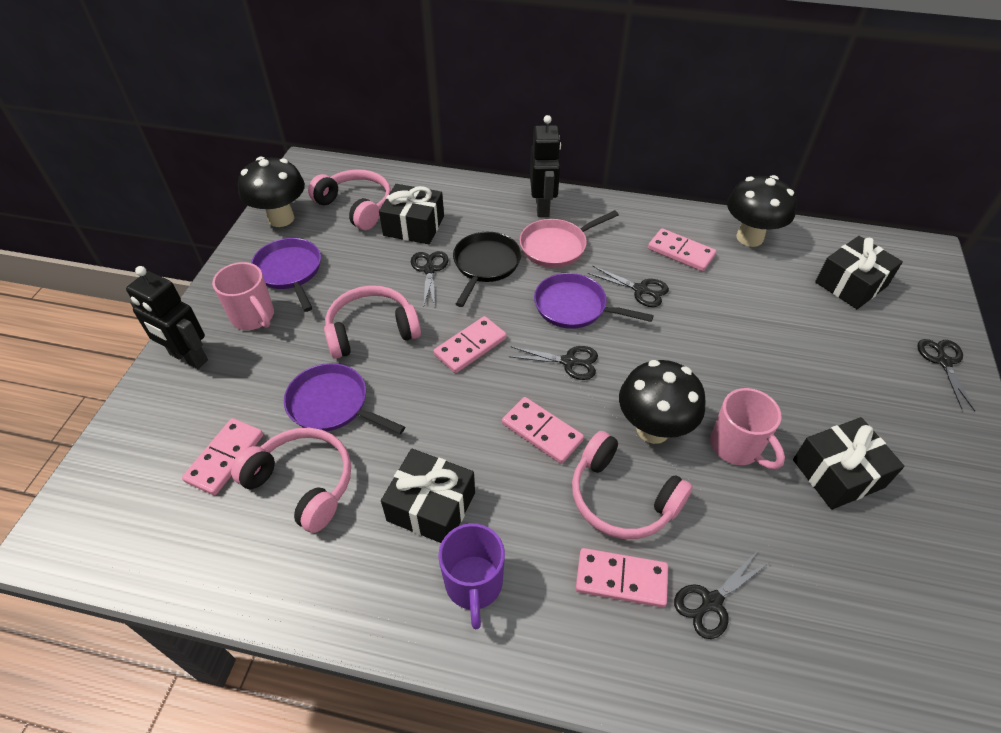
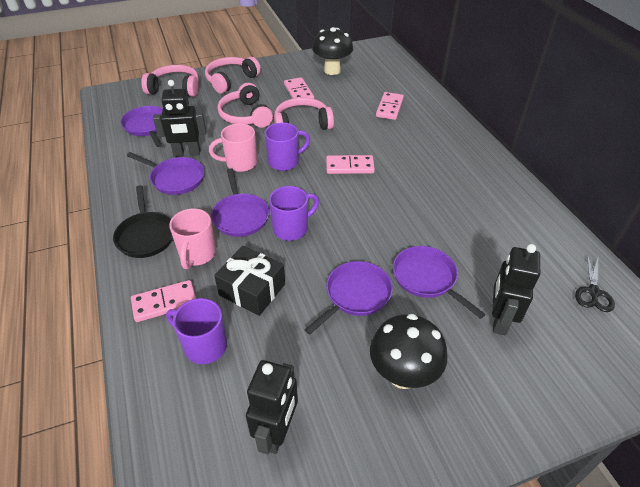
black gift: [379,184,444,244] [381,448,475,543] [793,417,905,510] [815,236,903,309] = 4 -> [214,246,285,316] = 1
black mushroom: [238,157,305,227] [619,360,706,444] [727,175,797,247] = 3 -> [312,27,353,75] [370,314,447,389] = 2
black robot: [126,266,208,369] [530,115,561,217] = 2 -> [153,80,206,157] [246,360,298,454] [492,244,540,335] = 3
black scissors: [411,251,448,308] [508,346,598,380] [588,266,669,307] [674,552,770,639] [917,339,975,411] = 5 -> [575,254,615,312] = 1
pink domino: [182,418,263,495] [434,316,507,373] [502,397,584,464] [576,548,668,608] [648,228,716,271] = 5 -> [131,280,196,322] [284,77,314,99] [326,155,375,174] [376,92,404,120] = 4
pink pan: [519,210,619,268] = 1 -> none = 0
purple mug: [438,523,505,629] = 1 -> [166,298,227,364] [264,123,310,171] [269,186,319,241] = 3
purple pan: [251,238,321,312] [284,363,405,434] [534,273,654,329] = 3 -> [121,106,163,147] [127,152,204,195] [211,168,269,237] [304,261,393,334] [393,246,486,319] = 5

